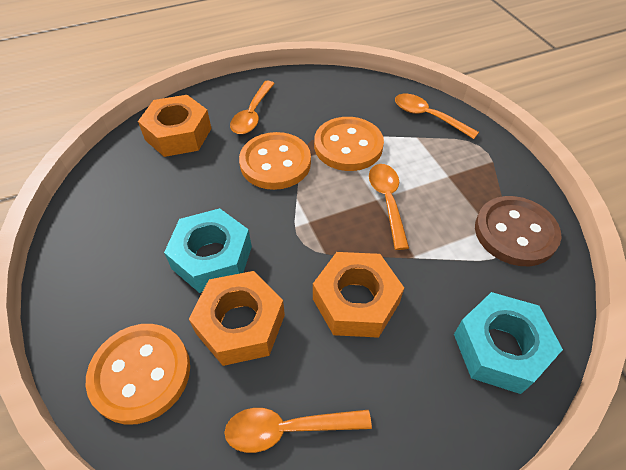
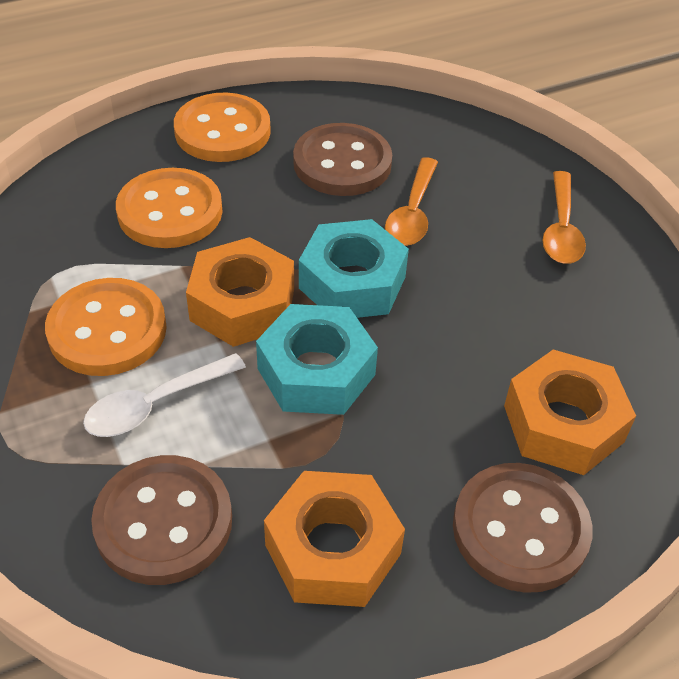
brown button: [475,196,561,266] = 1 -> [91,455,232,585] [293,123,392,196] [453,463,592,593] = 3
orange spoon: [224,408,372,453] [230,81,275,134] [369,164,409,250] [395,94,479,139] = 4 -> [385,157,438,246] [542,171,586,264] = 2
white spoon: none = 0 -> [83,353,246,437] = 1

